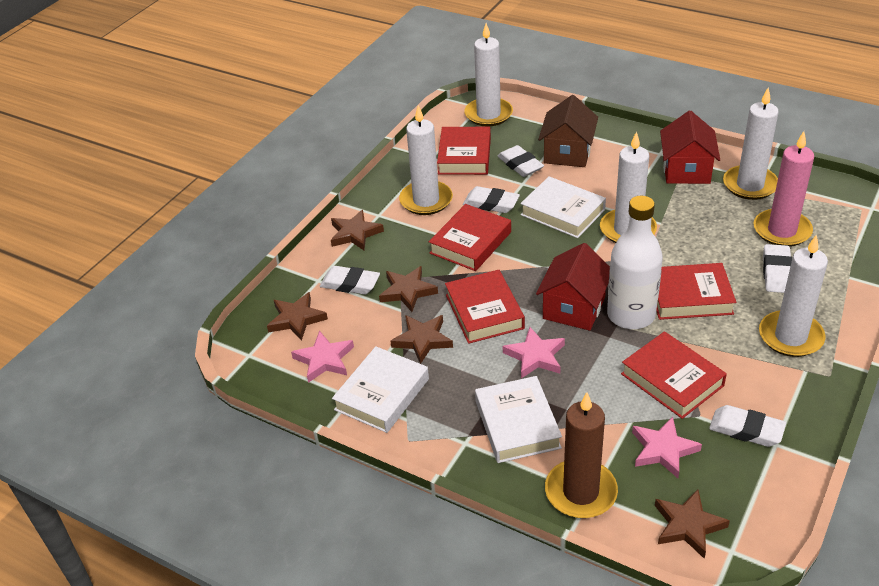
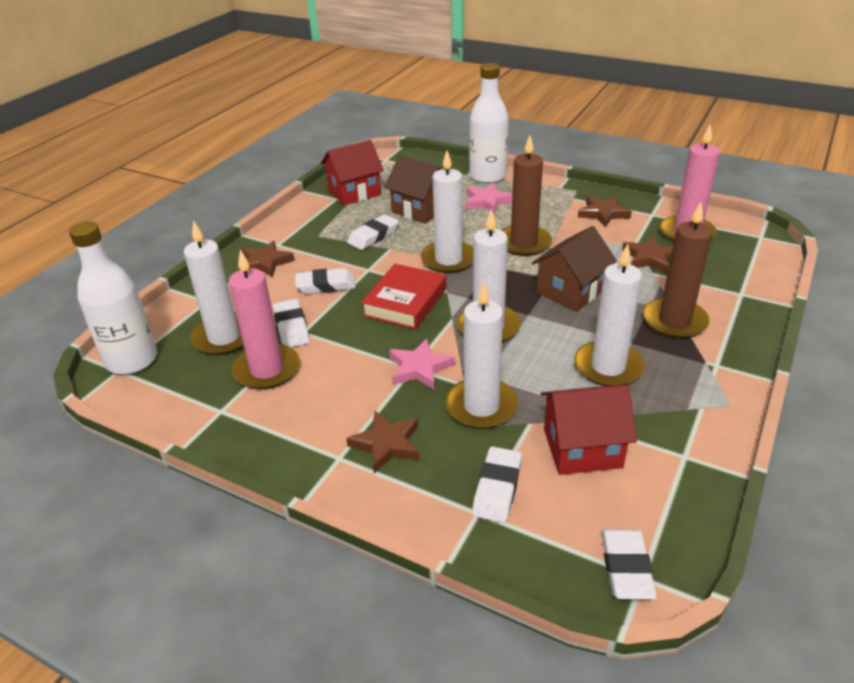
brown candle: [545,392,618,518] = 1 -> [502,135,552,256] [643,202,713,339] = 2
brown house: [538,95,598,167] = 1 -> [384,155,441,224] [532,226,617,312] = 2
brown star: [267,292,328,341] [331,210,384,250] [379,266,438,312] [390,315,453,364] [655,490,730,559] = 5 -> [239,241,295,278] [346,411,420,474] [578,195,632,227] [622,236,673,274] = 4
pink candle: [753,131,814,247] = 1 -> [228,250,300,390] [660,124,720,242] = 2
pink star: [291,331,354,383] [503,327,565,378] [632,417,702,478] = 3 -> [389,339,455,389] [466,183,513,214] = 2
red book: [429,204,511,271] [437,127,491,175] [445,270,525,344] [621,331,727,419] [656,263,736,320] = 5 -> [361,264,446,329] = 1
white book: [332,346,429,433] [475,376,562,463] [520,176,606,238] = 3 -> none = 0
white bottle: [607,196,663,329] = 1 -> [69,221,157,374] [469,63,509,184] = 2

